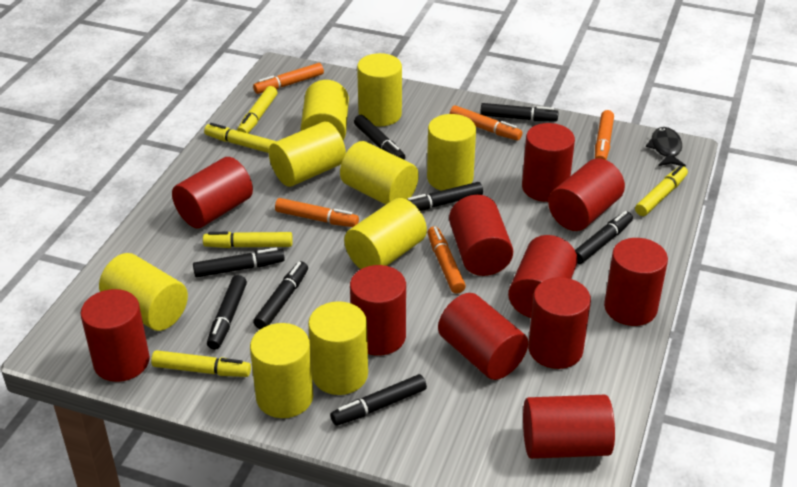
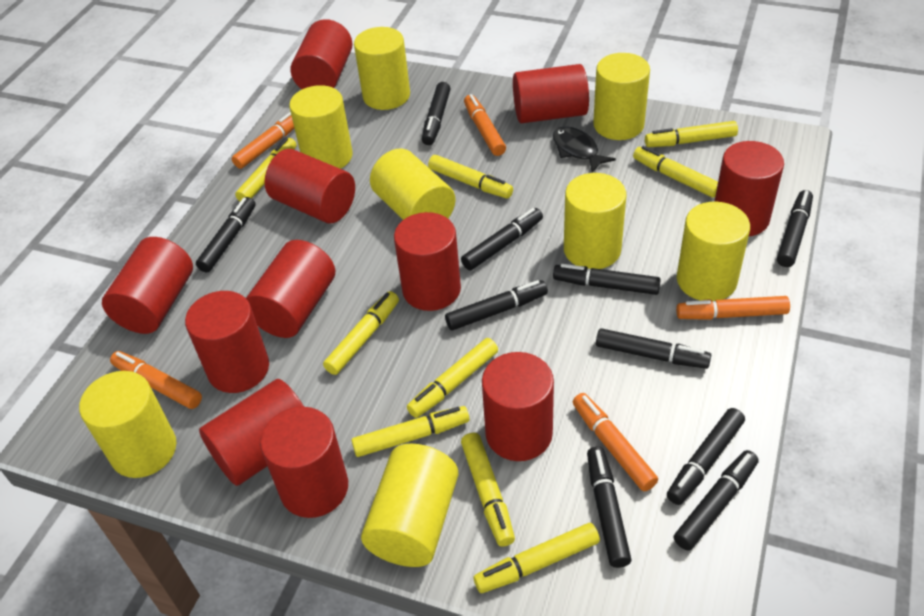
black marker: [193,248,285,277] [207,275,247,350] [253,261,308,329] [330,374,427,426] [354,115,405,160] [408,182,483,211] [480,103,559,121] [575,211,633,264] = 8 -> [196,197,256,272] [422,82,451,145] [445,280,548,331] [461,208,543,270] [553,264,661,295] [587,447,632,568] [596,328,711,369] [667,408,745,505] [674,450,759,551] [777,190,813,267] = 10
yellow cylinder: [99,253,188,331] [250,323,313,418] [269,122,346,187] [301,80,349,140] [308,301,368,395] [340,141,419,205] [344,198,427,269] [357,53,402,126] [427,114,476,191] = 9 -> [79,371,176,478] [289,85,353,169] [354,27,410,110] [361,444,459,567] [370,149,456,220] [564,173,627,269] [593,53,650,140] [677,202,750,301] = 8
yellow marker: [151,350,251,377] [203,232,292,248] [204,123,276,153] [237,86,278,133] [635,165,688,216] = 5 -> [235,138,297,201] [323,291,399,375] [351,406,470,457] [407,338,498,418] [428,155,513,199] [461,433,515,547] [473,523,600,593] [633,146,718,197] [645,121,738,147] = 9

